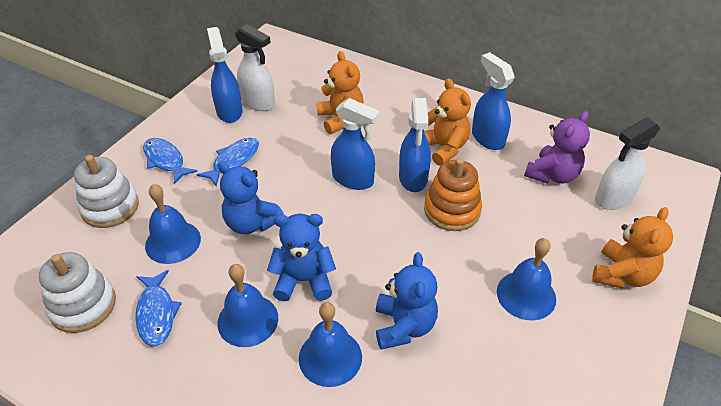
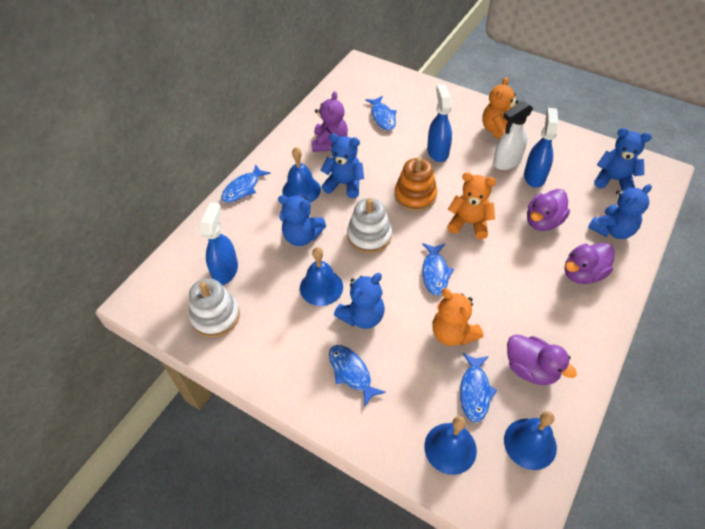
blue fish: [135,270,182,346] [143,138,198,184] [196,138,259,186] = 3 -> [221,164,271,203] [329,345,386,408] [365,96,397,130] [422,243,454,296] [460,353,497,422] = 5
blue spray bottle: [207,27,243,123] [331,98,380,190] [399,98,431,192] [472,52,515,150] = 4 -> [200,202,238,285] [427,84,452,162] [524,108,558,188] = 3
blue teddy bear: [218,162,284,234] [267,214,336,302] [376,252,438,350] = 3 -> [278,195,326,246] [320,134,364,198] [334,273,385,329] [588,184,652,239] [594,128,652,191] = 5
purple duck: none = 0 -> [507,335,577,385] [527,189,570,231] [565,243,615,284] = 3
white spray bottle: [235,24,275,111] [595,117,660,210] = 2 -> [493,101,533,170] = 1

